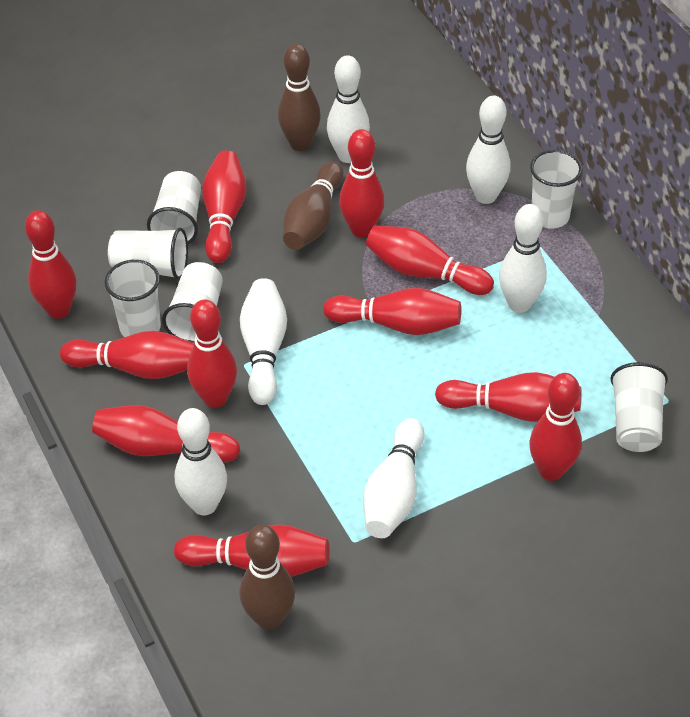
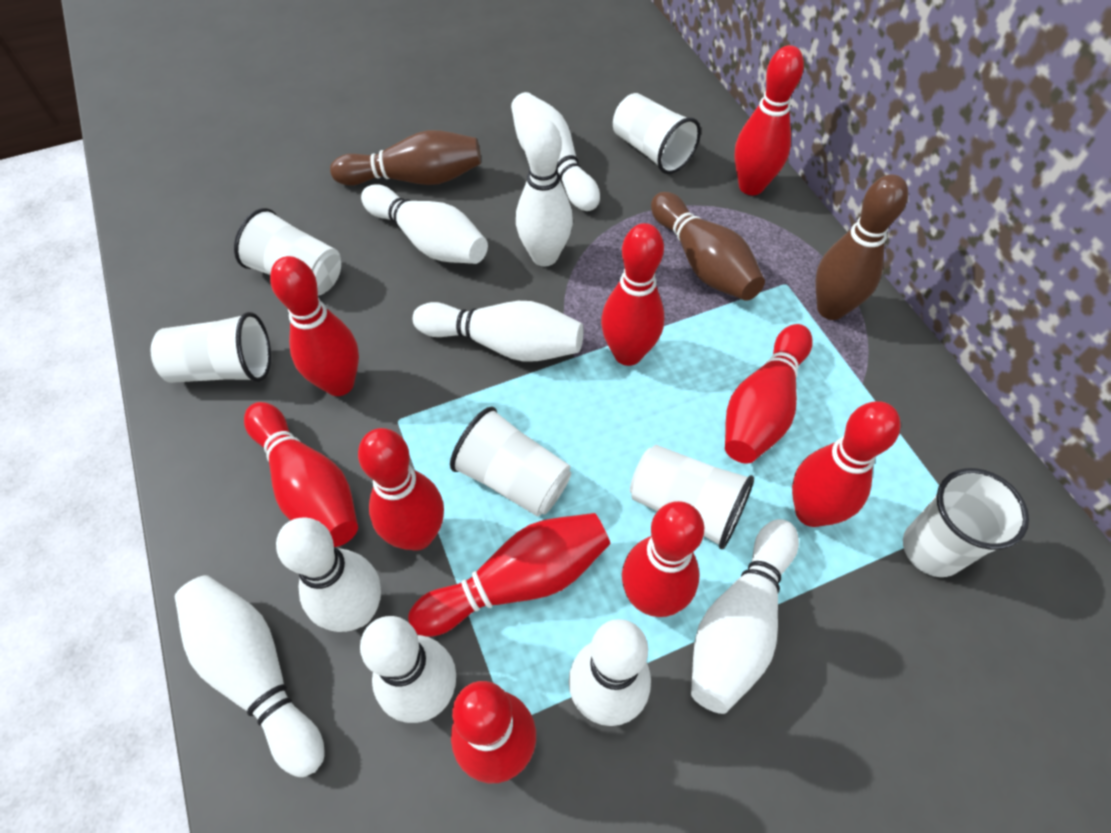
red bowling pin: [25,210,76,319] [60,331,194,379] [92,405,240,462] [174,524,330,577] [187,299,237,408] [202,151,247,263] [323,288,461,335] [339,129,384,238] [366,225,494,295] [435,372,581,422] [529,373,582,481] = 11 -> [244,402,358,547] [270,256,359,396] [358,428,444,551] [408,513,610,637] [451,681,536,783] [601,223,664,366] [622,501,704,617] [725,324,813,463] [734,45,804,195] [792,401,901,527] = 10
white bowling pin: [175,408,227,515] [240,278,287,405] [327,55,370,163] [363,418,424,538] [466,96,511,204] [499,204,547,313] = 6 -> [175,575,324,777] [276,517,381,632] [360,616,456,723] [361,184,488,264] [413,301,584,362] [511,92,600,211] [516,118,573,266] [569,619,651,726] [691,519,799,714] = 9

